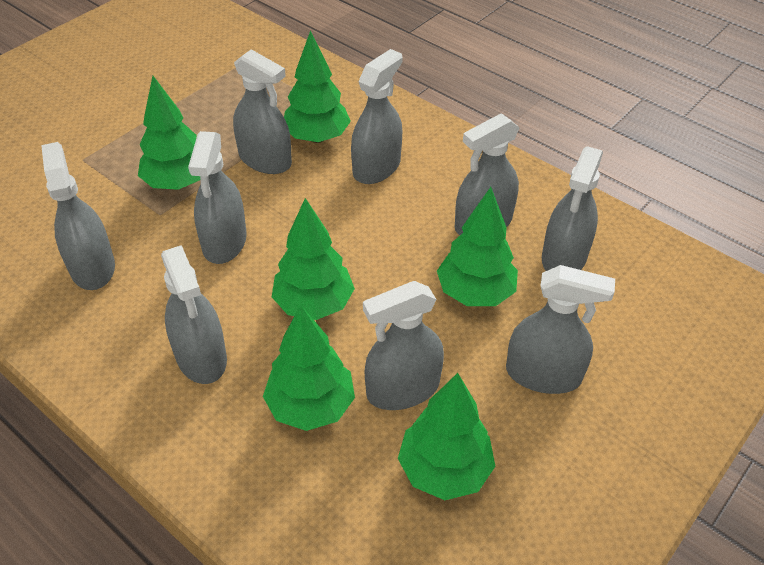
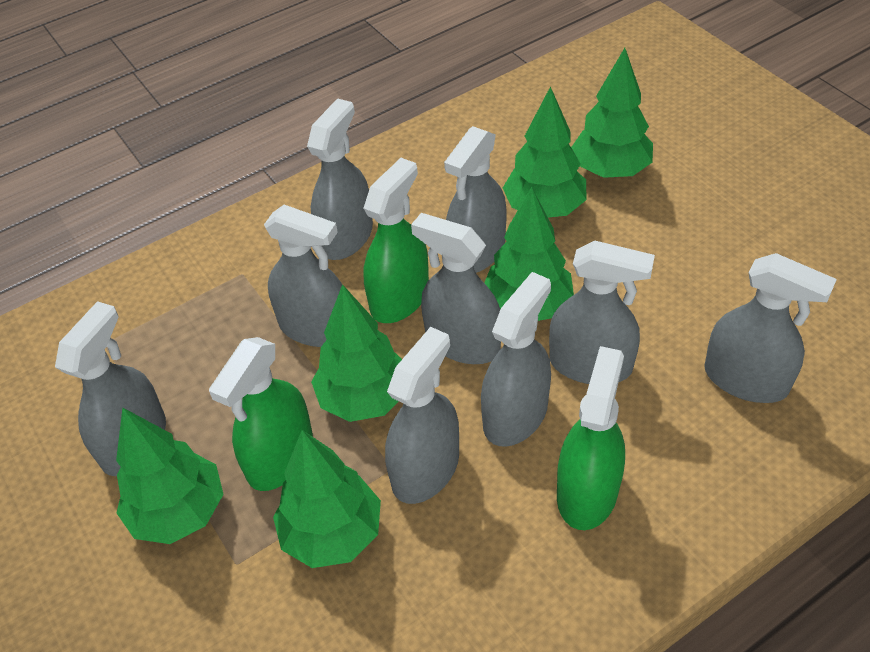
green spray bottle: none = 0 -> [209,337,313,491] [363,158,429,323] [557,346,625,530] = 3

